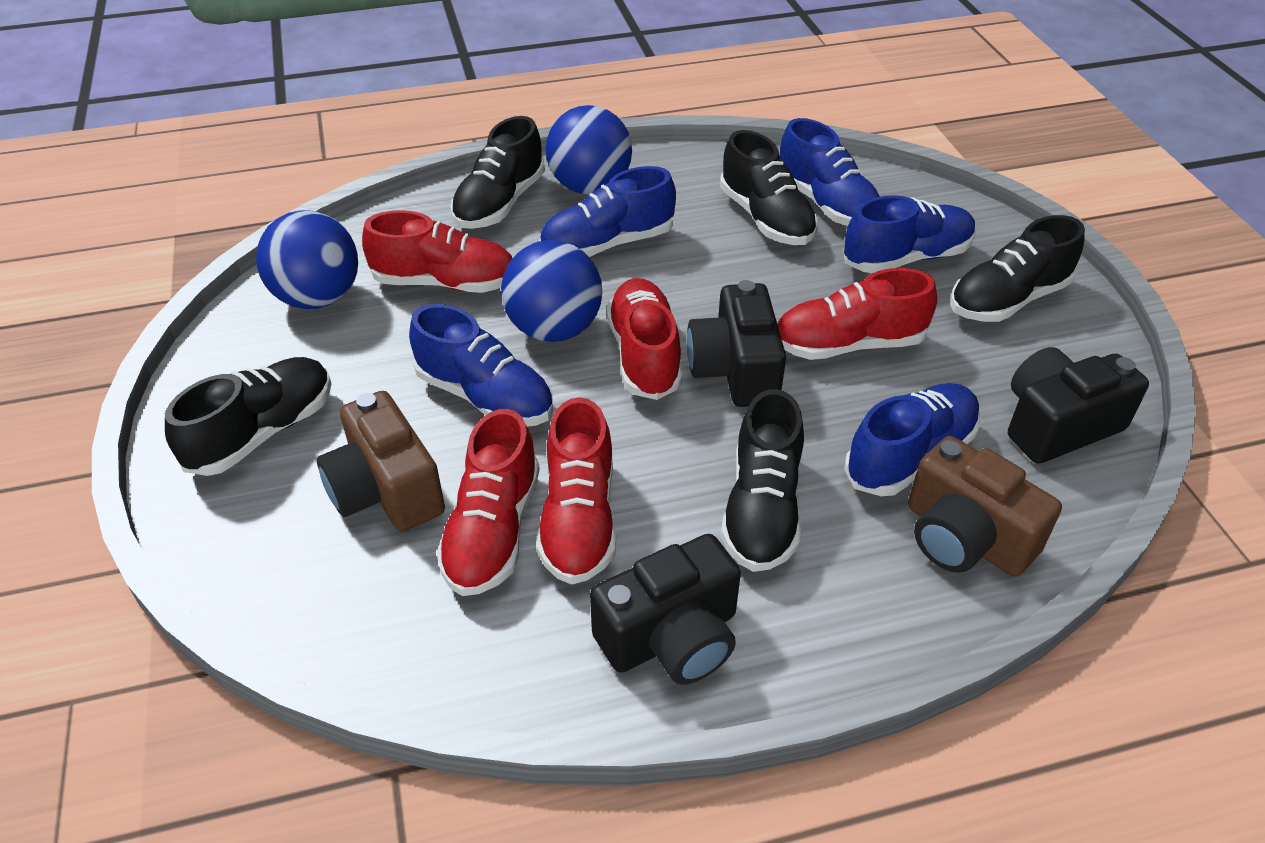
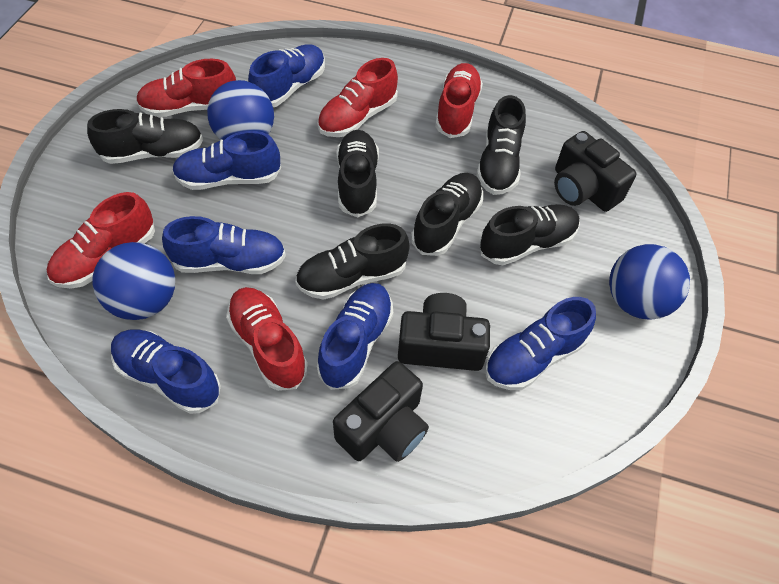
black shoe: [165,357,332,476] [450,116,545,229] [720,130,818,245] [721,389,804,572] [950,215,1085,322] = 5 -> [87,109,203,164] [295,223,410,300] [336,130,379,218] [411,173,483,256] [476,95,526,195] [480,204,580,265] = 6
blue shoe: [409,304,553,427] [539,166,676,257] [780,118,880,226] [843,195,976,273] [844,383,981,496] = 5 -> [111,329,221,414] [162,216,286,274] [172,131,281,190] [248,44,325,107] [317,283,393,390] [485,297,596,390] = 6
brown camera: [317,391,445,532] [908,436,1062,577] = 2 -> none = 0

